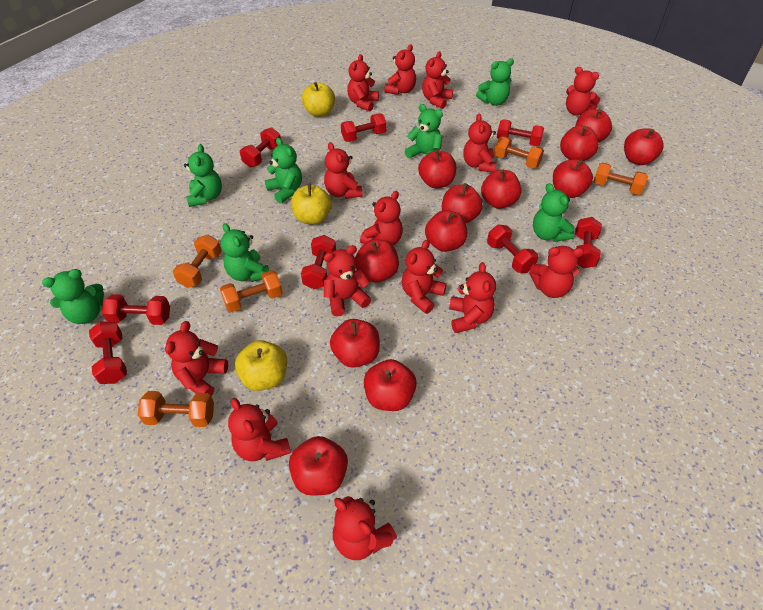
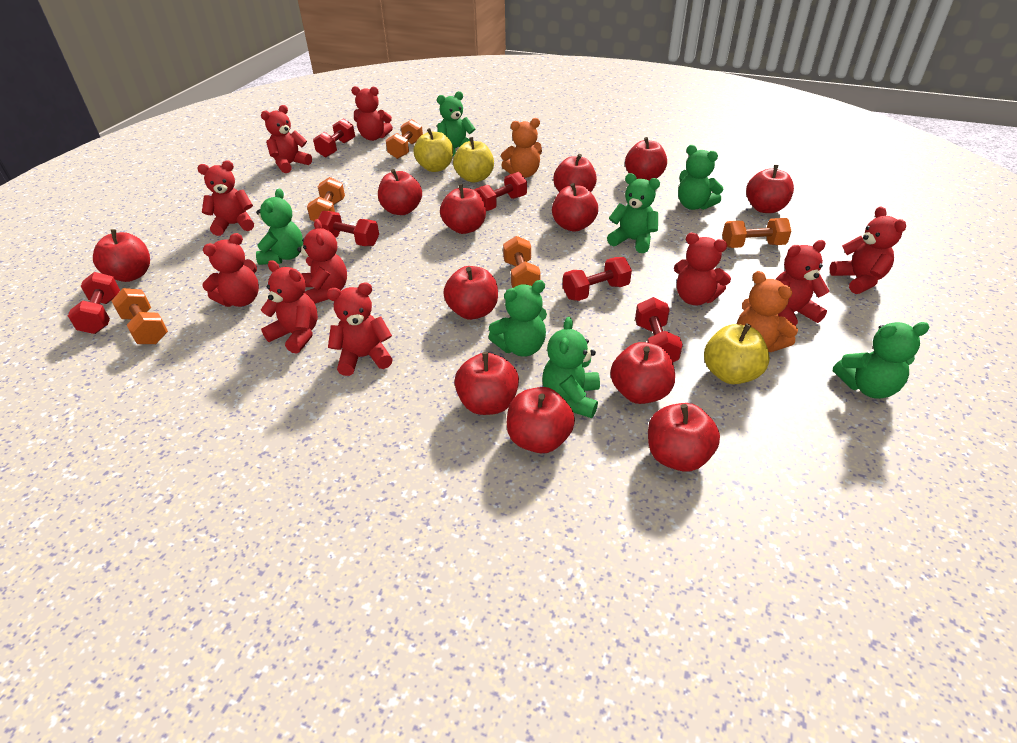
orange teddy bear: none = 0 -> [501,118,542,178] [737,271,798,352] = 2
red dumbbell: [89,321,127,384] [102,294,170,325] [240,127,281,167] [301,235,336,289] [341,113,387,142] [487,225,538,273] [497,119,544,146] [575,217,602,268] = 8 -> [68,272,120,334] [313,118,355,158] [318,211,379,246] [474,172,527,211] [563,257,632,301] [635,297,683,362] = 6
red teddy bear: [165,321,228,396] [228,398,291,461] [324,142,363,199] [324,245,371,317] [333,496,397,560] [347,54,379,111] [360,191,403,246] [384,44,416,95] [402,240,447,314] [422,51,453,109] [449,262,496,333] [463,113,496,172] [529,246,584,298] [566,67,600,116] = 14 -> [198,161,254,236] [202,233,259,307] [261,105,312,173] [261,260,318,354] [297,219,347,304] [327,282,393,376] [351,86,393,141] [674,233,731,305] [775,240,830,326] [829,206,906,294] = 10

